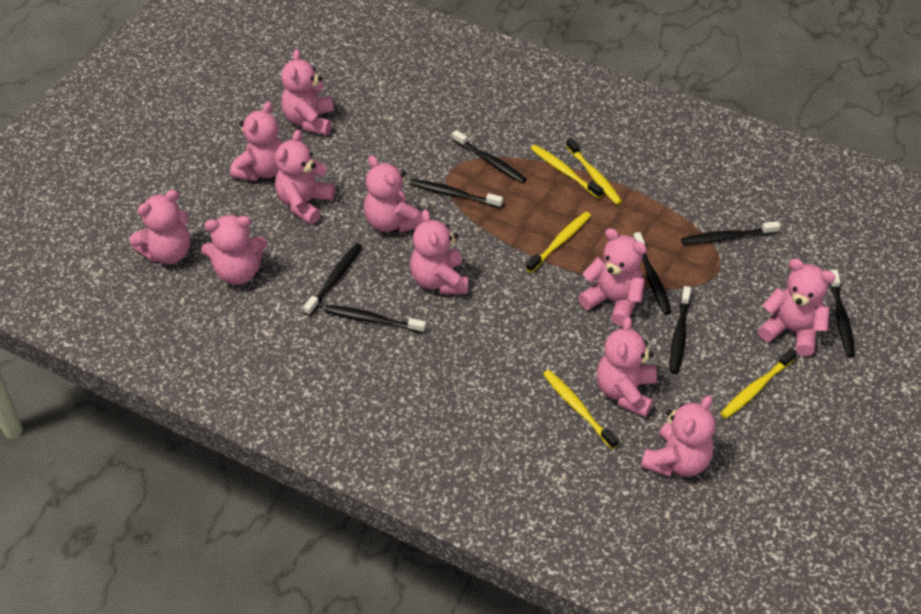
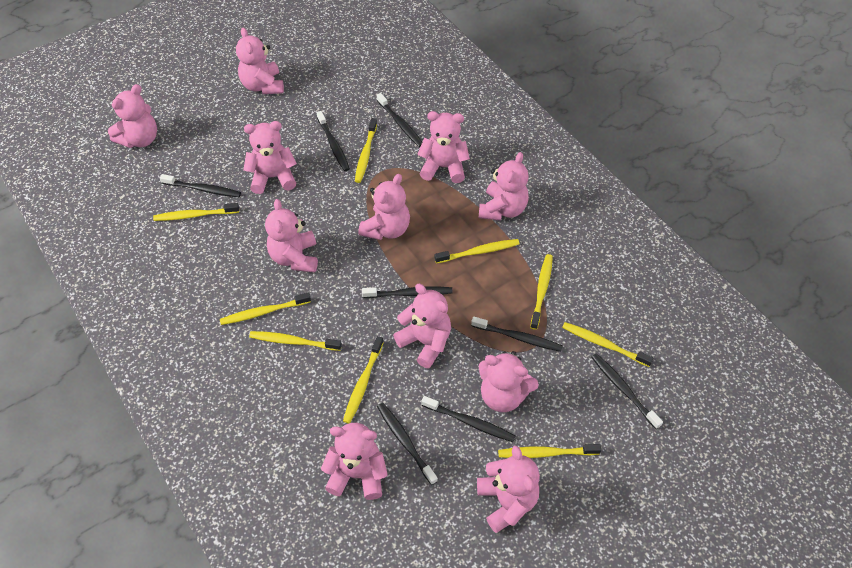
yellow toothbrush: [526,212,591,273] [531,145,603,198] [543,370,619,449] [566,138,622,205] [720,348,797,418] = 5 -> [153,203,239,221] [220,293,311,325] [249,331,342,351] [343,336,384,424] [355,118,377,183] [435,239,519,264] [498,444,601,458] [530,254,553,330] [562,322,653,367] = 9

